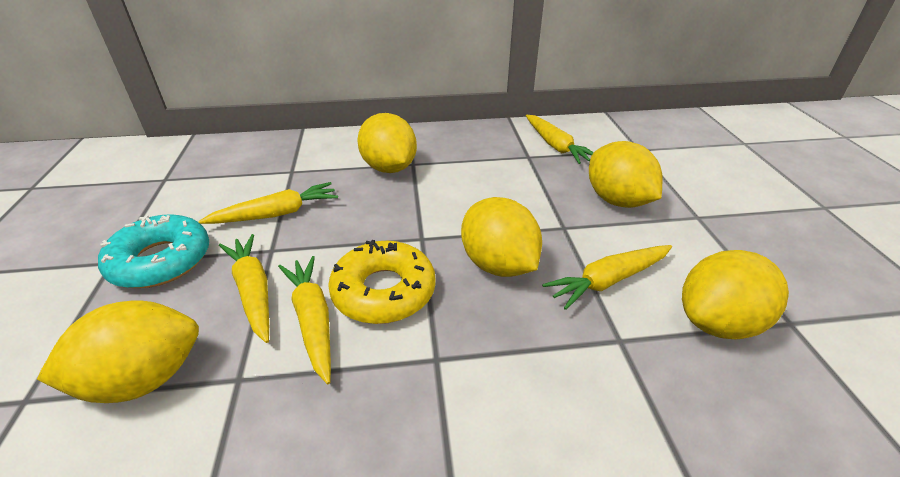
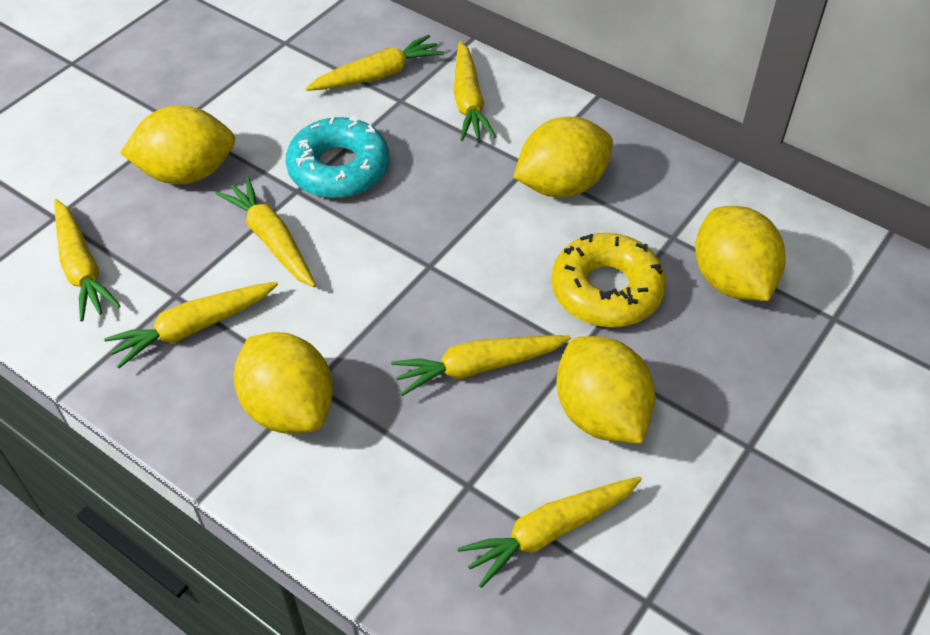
yellow carrot: [198,182,338,224] [219,234,269,343] [278,256,331,384] [526,115,594,164] [542,245,672,310] = 5 -> [54,199,121,321] [104,281,278,368] [216,177,316,287] [306,35,444,91] [391,335,571,396] [454,41,496,141] [457,476,642,588] = 7

